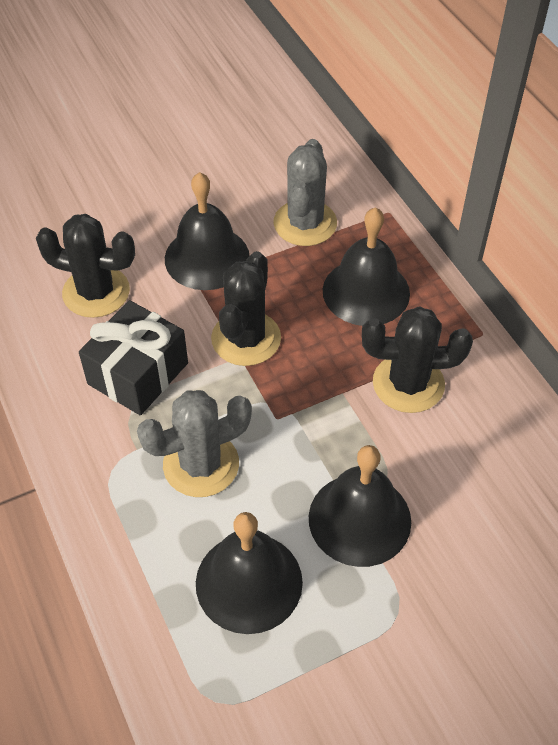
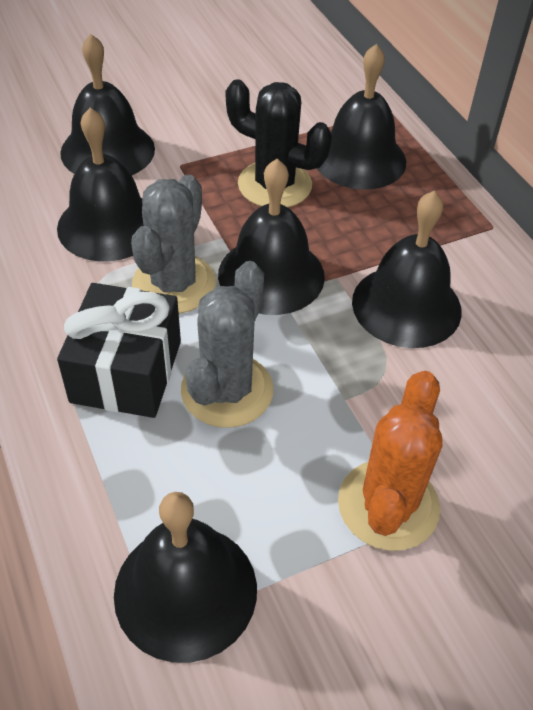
black bell: [165,172,249,290] [196,512,303,634] [309,445,411,567] [323,207,410,326] = 4 -> [57,108,144,261] [60,34,155,176] [114,492,257,663] [218,159,325,315] [317,44,406,190] [352,191,462,348] = 6
black cactus: [36,214,135,318] [211,251,281,366] [362,306,473,413] = 3 -> [226,79,332,207] = 1
orange cactus: none = 0 -> [338,371,443,551] = 1

